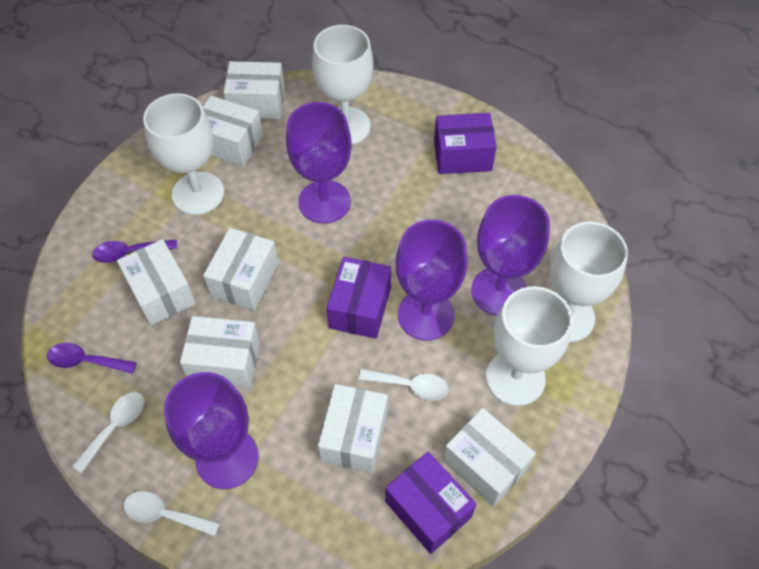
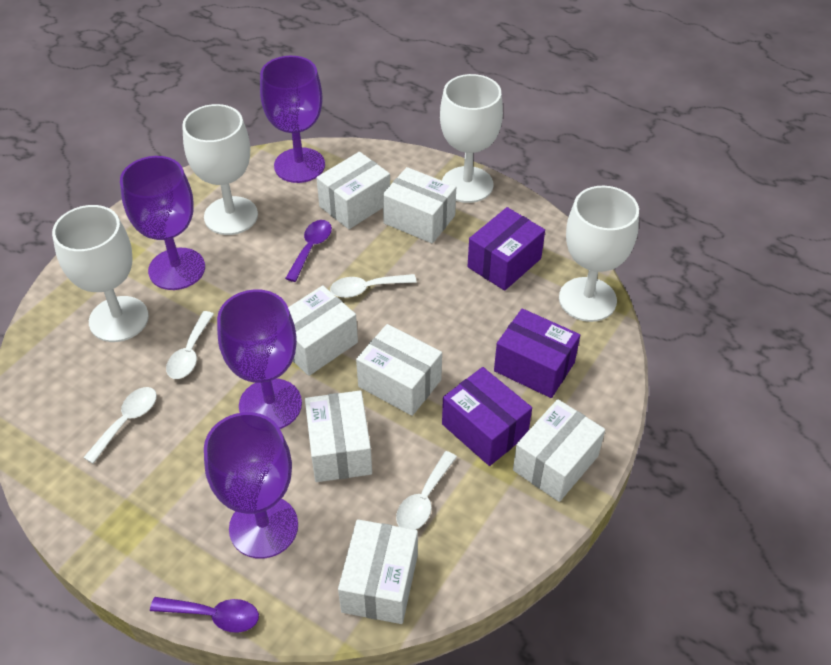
white spoon: [72,392,144,473] [123,491,220,536] [358,369,449,401] = 3 -> [83,387,157,464] [166,311,214,379] [330,274,417,298] [396,451,457,530] = 4

